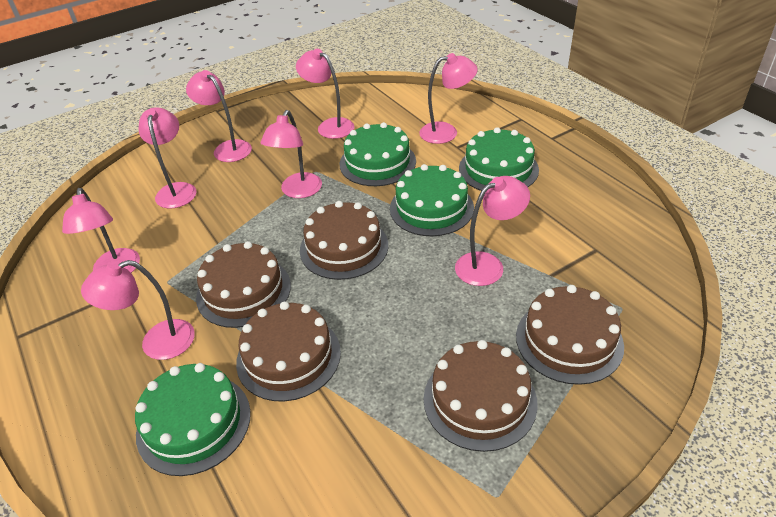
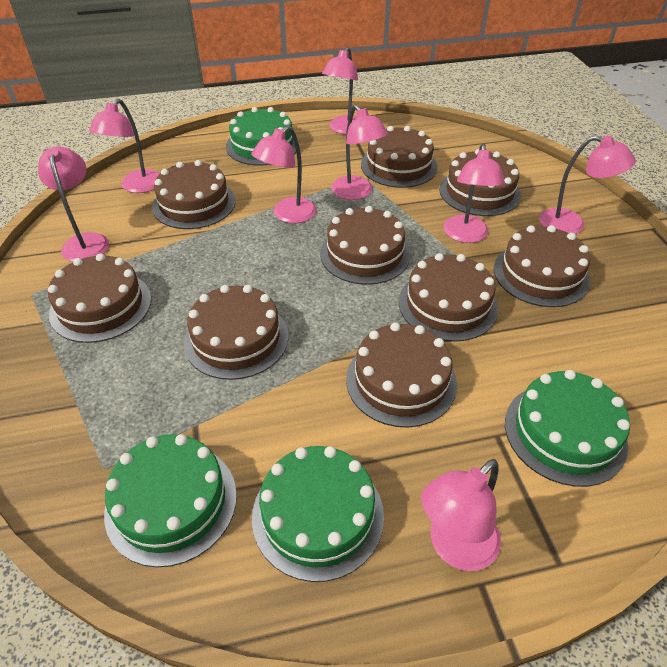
brown cake: [196,241,291,328] [236,301,341,401] [300,201,388,280] [424,340,538,452] [516,285,624,385] = 5 -> [48,253,151,343] [152,160,236,229] [184,285,288,380] [320,206,410,285] [346,323,457,428] [361,126,437,188] [399,253,498,342] [439,149,521,216] [494,225,590,307] = 9

